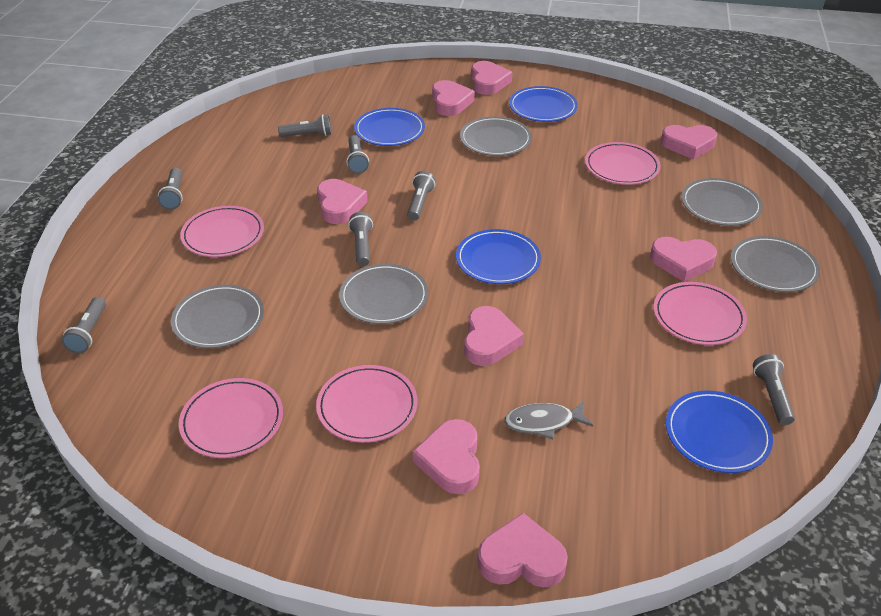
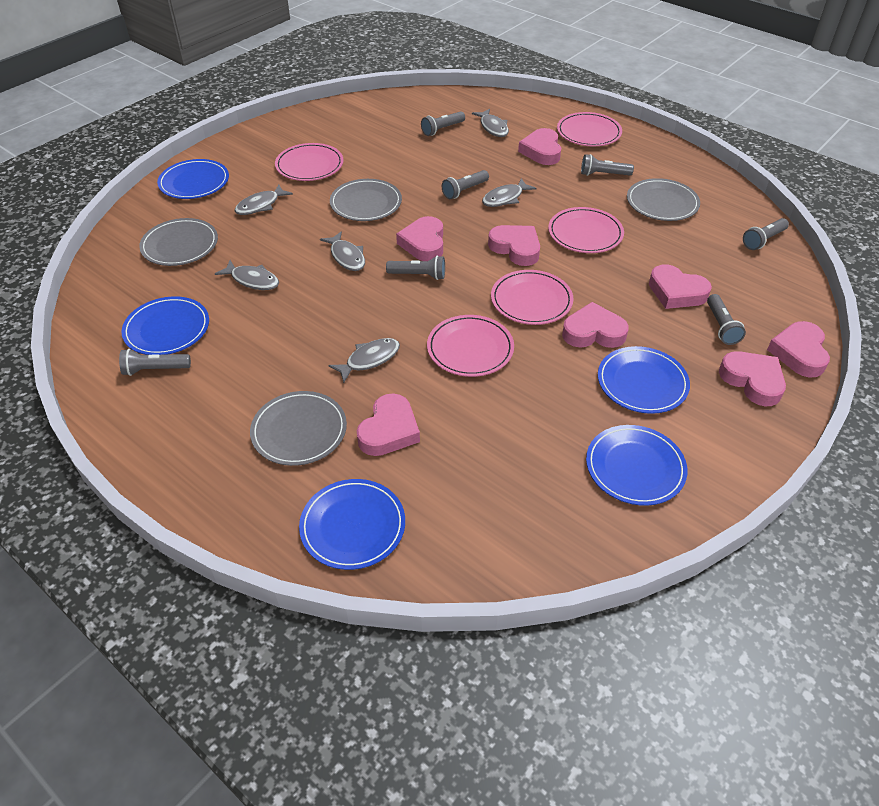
blue plate: [354,108,425,146] [456,229,541,284] [509,86,578,122] [666,391,773,473] = 4 -> [121,296,209,355] [157,159,229,199] [299,479,405,570] [586,425,688,506] [598,346,690,414] = 5
grey fish: [504,401,593,439] = 1 -> [215,260,279,290] [235,184,293,215] [320,231,365,271] [328,338,400,383] [472,109,509,137] [482,178,537,207] = 6
grey plate: [171,284,264,348] [339,264,428,324] [460,117,532,156] [681,178,763,226] [731,236,820,292] = 5 -> [139,218,218,266] [250,391,347,466] [330,179,402,221] [627,178,700,221] = 4

